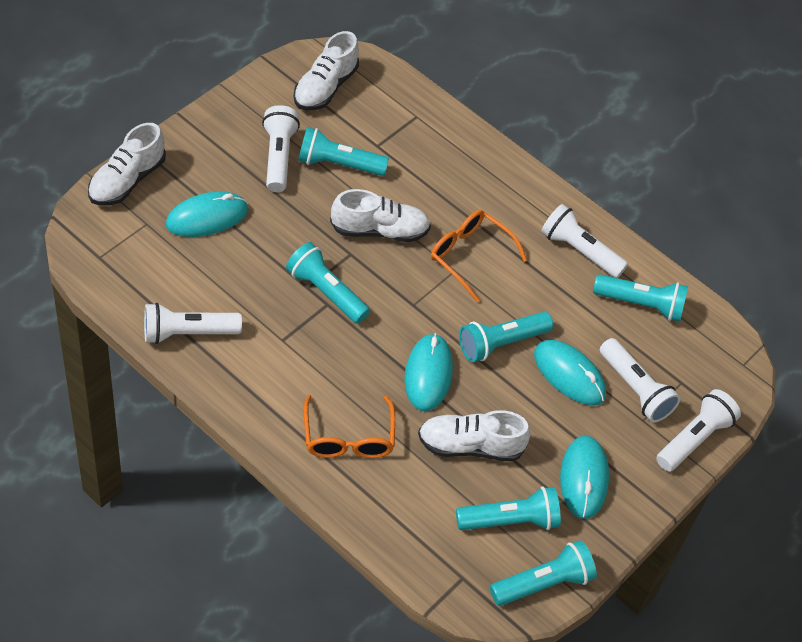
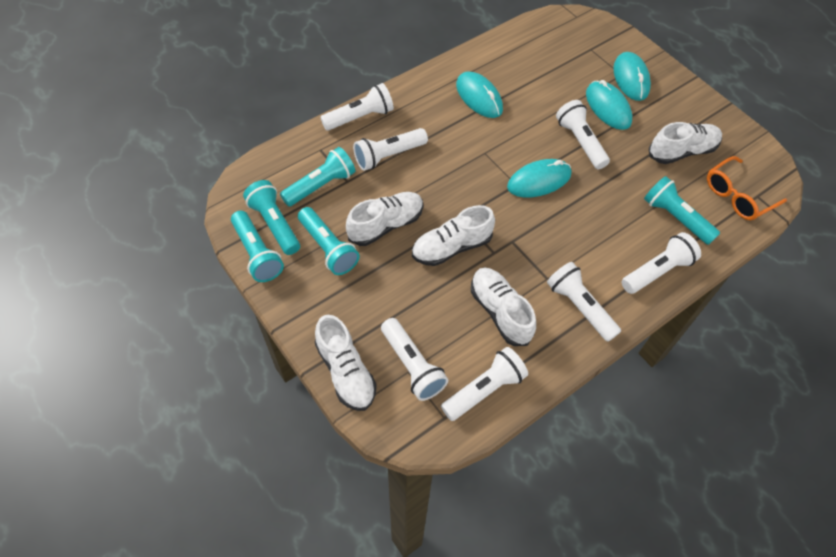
orange glasses: [304,395,395,458] [431,210,527,302] = 2 -> [707,156,787,220] = 1
turquoise flashlight: [286,242,370,324] [298,127,389,176] [456,486,561,530] [459,312,553,362] [490,540,597,606] [593,274,688,322] = 6 -> [231,211,284,282] [243,180,300,255] [280,147,355,207] [298,207,359,275] [644,176,720,245] = 5
white flashlight: [144,303,242,344] [262,105,300,192] [541,204,628,278] [600,338,681,423] [656,389,741,471] = 5 -> [320,83,394,131] [353,128,428,171] [381,318,448,401] [441,347,528,421] [547,262,621,342] [556,100,610,169] [622,232,701,294] = 7
white shoe: [88,123,166,205] [293,31,359,111] [330,189,431,242] [418,410,530,461] = 4 -> [315,315,377,411] [346,192,423,246] [412,205,495,266] [471,268,536,346] [649,122,722,164] = 5

